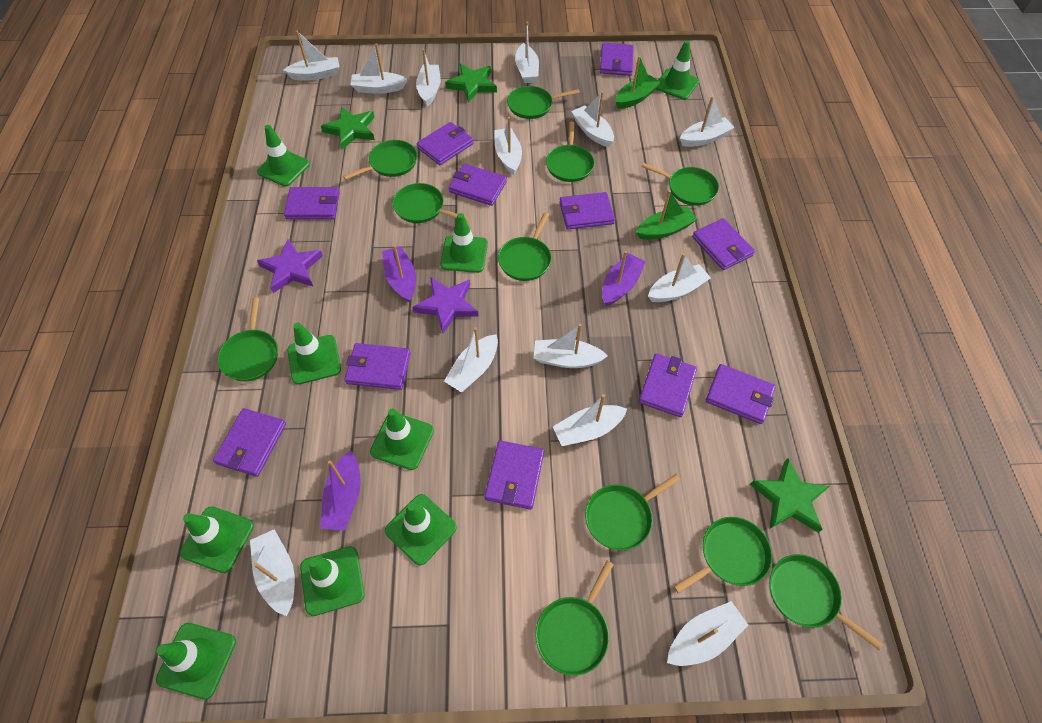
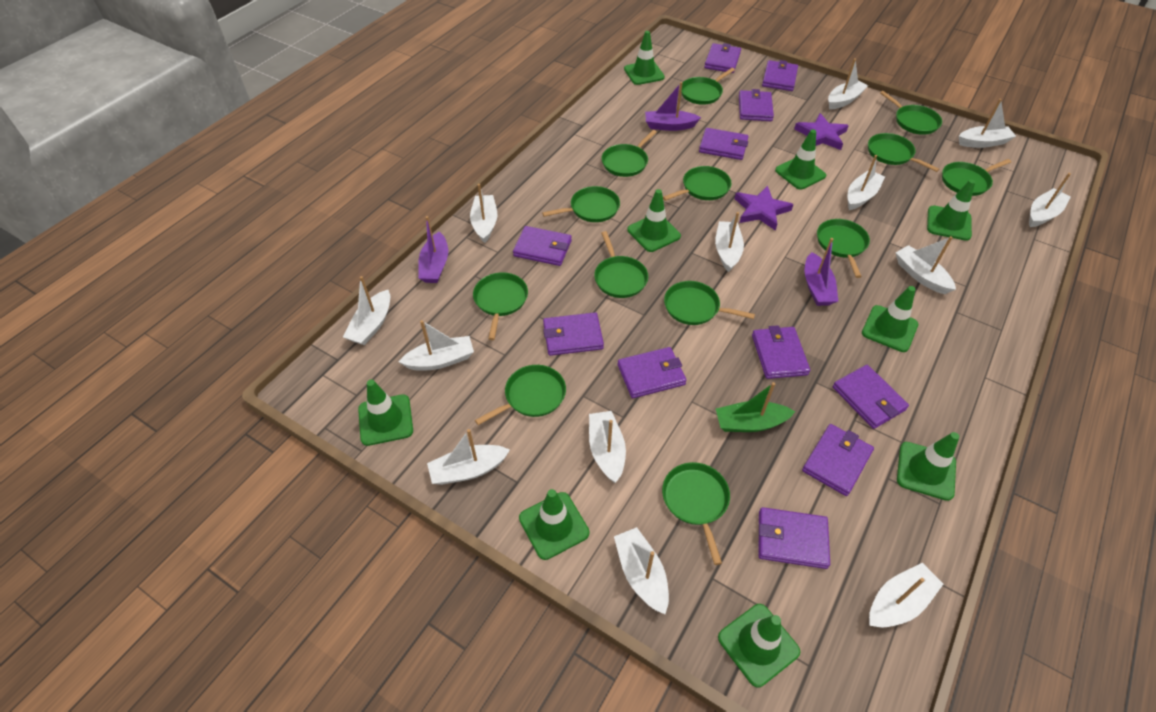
green boat: [615,56,661,109] [636,190,697,240] = 2 -> [716,382,795,432] = 1
green pan: [218,298,278,381] [343,140,417,180] [393,183,469,223] [498,212,552,281] [507,86,580,119] [535,560,614,676] [546,122,594,182] [585,474,681,550] [641,163,719,206] [674,517,772,594] [769,554,883,650] = 11 -> [473,272,528,340] [475,365,566,425] [542,186,620,222] [594,231,648,298] [602,130,657,177] [662,462,730,565] [663,166,732,201] [664,281,755,325] [681,68,735,105] [817,219,870,278] [868,133,939,172] [880,91,942,135] [942,159,1011,196] = 13
green star: [321,107,375,149] [445,64,497,103] [750,458,830,533] = 3 -> none = 0

